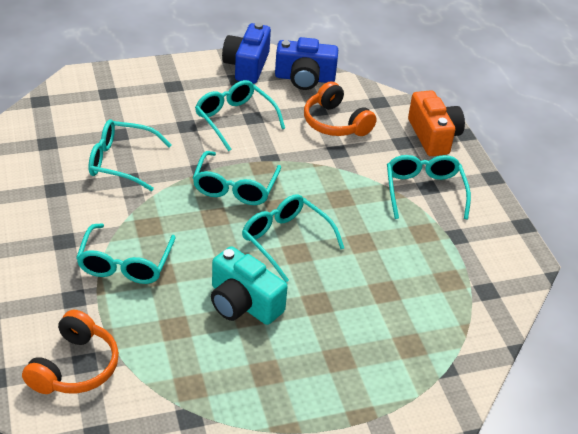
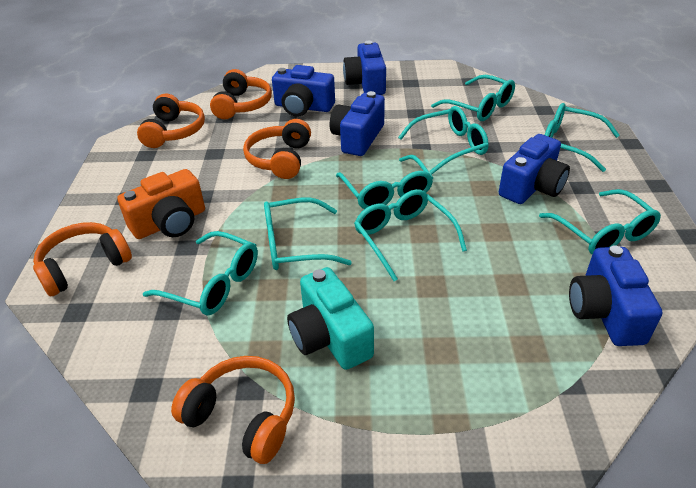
blue camera: [222,22,271,84] [275,37,338,90] = 2 -> [272,65,335,117] [330,91,385,156] [343,41,386,95] [499,134,570,204] [569,245,662,346] = 5
orange headphones: [22,310,119,394] [304,81,376,136] = 2 -> [33,222,132,296] [137,94,205,148] [171,356,295,464] [210,69,272,119] [243,119,311,179] = 5
turquoise glasses: [76,223,176,284] [88,119,172,191] [193,151,281,205] [195,80,285,151] [242,194,344,282] [387,155,471,219] = 6 -> [143,231,258,315] [264,198,352,270] [336,155,433,209] [354,189,467,281] [398,106,489,174] [431,75,515,121] [539,189,661,254] [545,103,620,172] = 8

